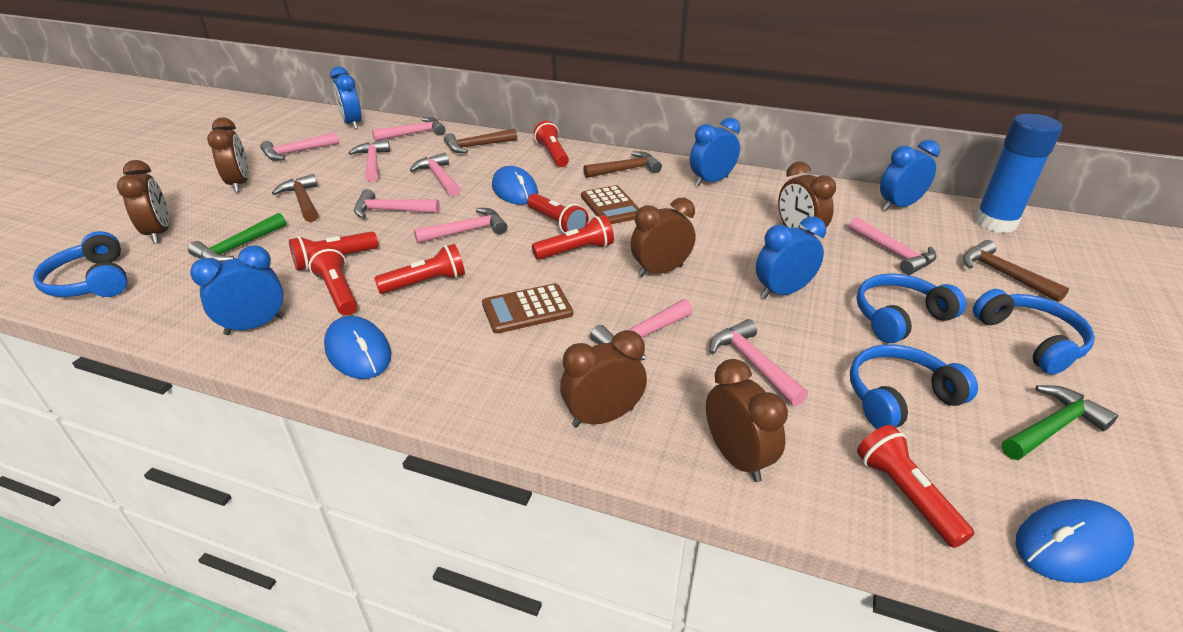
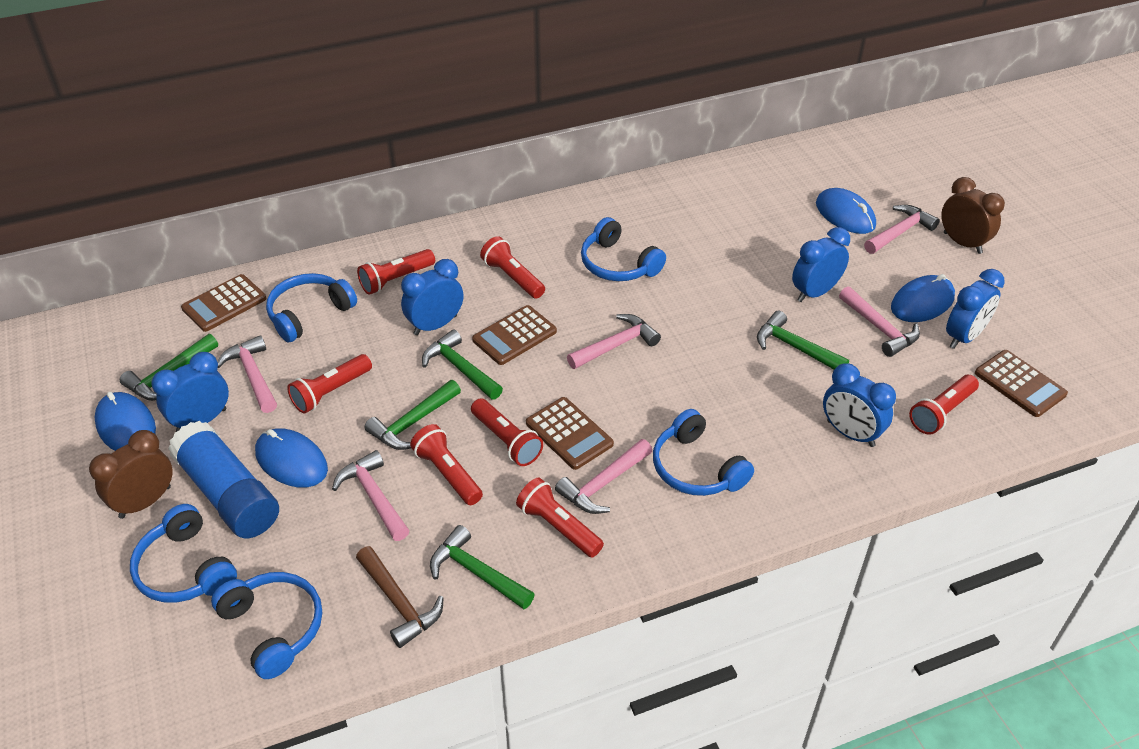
blue headphones: [33,231,128,297] [850,344,978,429] [856,273,966,343] [973,289,1095,375] = 4 -> [130,504,237,602] [211,572,322,679] [266,273,357,342] [581,217,666,281] [653,409,754,496] = 5
blue mouse: [324,316,391,379] [492,166,538,205] [1015,499,1134,583] = 3 -> [94,392,156,451] [255,428,328,487] [816,188,876,234] [891,274,955,322] = 4
brown calculator: [482,284,573,333] [581,185,639,224] = 2 -> [181,274,266,332] [472,305,557,365] [526,397,614,470] [975,350,1068,417] = 4
brown clock: [117,160,169,243] [207,118,248,192] [560,330,647,428] [631,198,695,277] [706,359,788,482] [778,161,836,236] = 6 -> [89,430,173,519] [941,177,1005,254] = 2
brown hammer: [272,174,318,222] [444,129,517,153] [583,151,662,178] [963,240,1069,303] = 4 -> [356,546,444,648] = 1
green hammer: [188,213,286,263] [1001,385,1118,460] = 2 -> [120,334,218,401] [365,380,461,450] [422,329,503,400] [430,525,535,609] [757,310,849,369] = 5
pink hammer: [260,132,339,161] [349,140,390,182] [354,189,440,219] [372,117,445,142] [410,153,460,196] [414,208,507,244] [590,299,693,360] [710,319,808,406] [849,217,937,275] = 9 -> [218,335,277,413] [332,450,410,541] [555,439,652,514] [567,314,661,369] [839,286,920,357] [864,205,940,254] = 6

